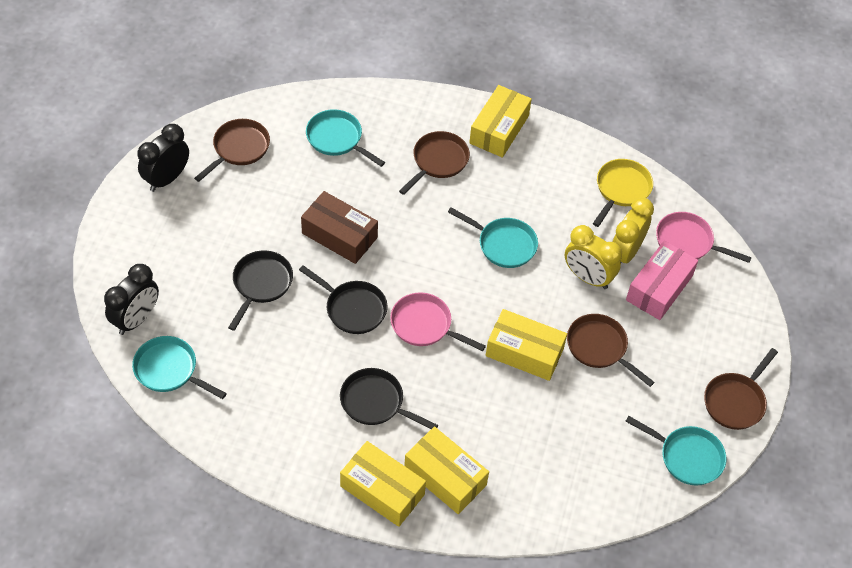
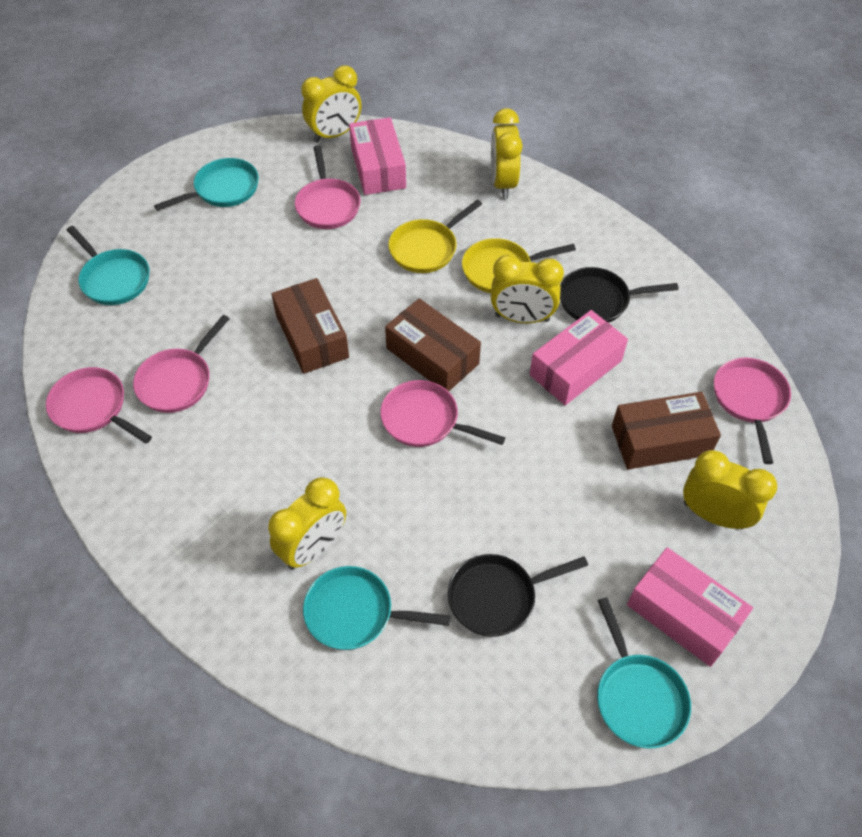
black clock: [104,264,159,335] [137,124,189,192] = 2 -> none = 0
black pan: [228,250,293,331] [299,265,388,334] [340,368,438,429] = 3 -> [448,554,588,637] [560,267,679,323] = 2
brown box: [301,191,378,264] = 1 -> [271,278,349,374] [385,298,481,391] [612,392,721,469] = 3
brown pan: [194,119,270,182] [399,131,470,195] [567,314,655,387] [704,348,778,430] = 4 -> none = 0
pink box: [626,241,698,320] = 1 -> [349,117,406,195] [530,310,628,405] [627,547,753,667] = 3
pink pan: [390,292,486,351] [656,212,752,263] = 2 -> [46,367,152,444] [133,315,229,413] [295,146,361,229] [380,380,506,447] [714,357,791,464] = 5
yellow box: [340,441,426,527] [404,427,489,514] [469,85,532,158] [486,309,567,381] = 4 -> none = 0
yellow clock: [565,225,622,289] [612,198,654,263] = 2 -> [268,477,346,569] [301,65,361,142] [491,108,523,199] [491,255,564,323] [683,450,777,529] = 5
yellow pan: [593,159,653,227] = 1 -> [388,200,482,273] [462,238,576,293] = 2

